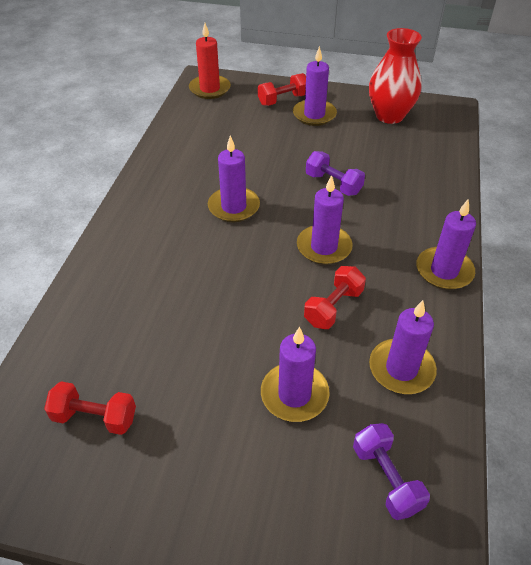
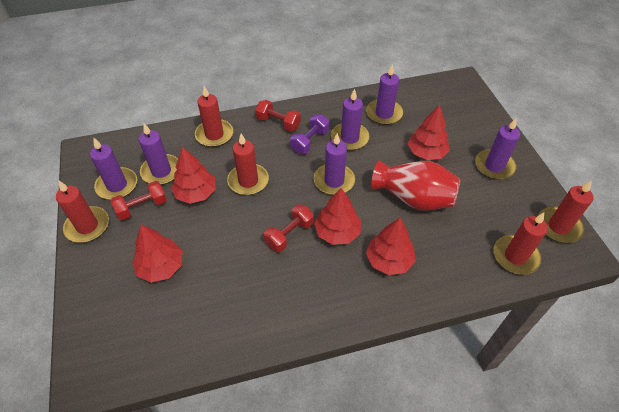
purple dumbbell: [306,151,365,196] [353,423,430,520] = 2 -> [290,114,329,154] = 1
red candle: [189,23,231,99] = 1 -> [56,180,109,243] [195,86,233,147] [227,134,269,195] [493,212,548,275] [539,181,594,243] = 5
red tree: none = 0 -> [132,225,183,283] [171,147,216,204] [314,188,361,245] [366,218,416,275] [408,105,450,160] = 5

